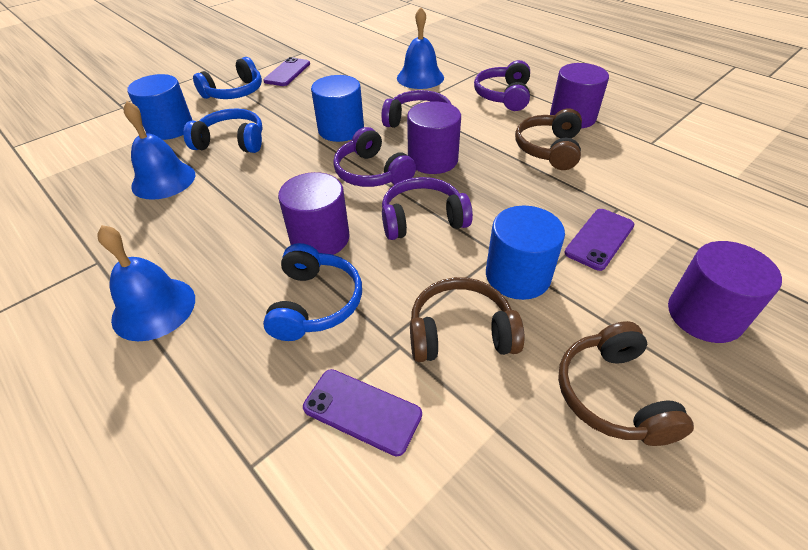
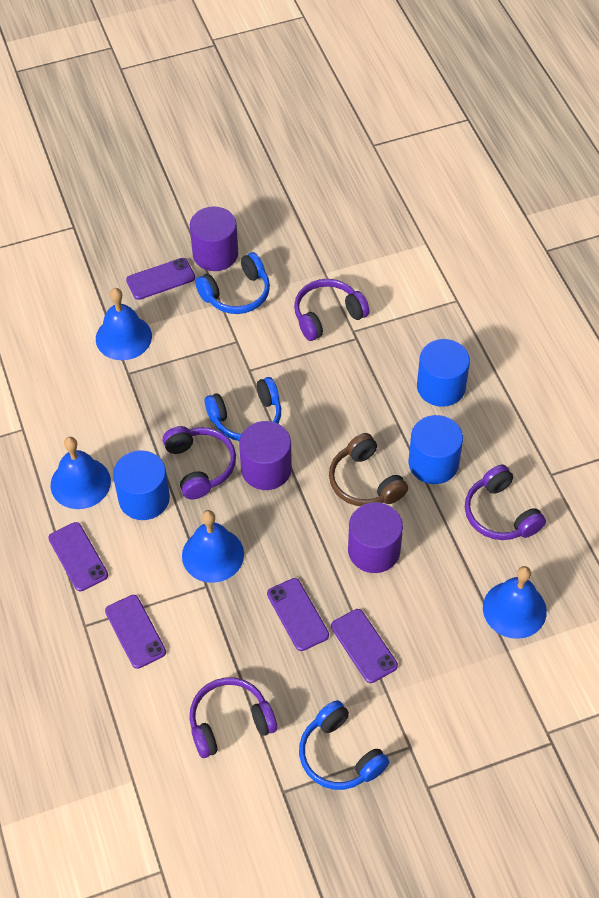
blue bell: [97,225,195,341] [123,101,195,200] [397,7,444,89] = 3 -> [51,437,111,509] [96,288,152,360] [182,510,244,583] [483,566,547,639] = 4
brown headphones: [410,277,525,362] [515,108,582,170] [558,321,694,446] = 3 -> [329,433,408,506] = 1
purple cylinder: [278,172,349,255] [407,101,461,174] [550,63,609,128] [668,241,782,343] = 4 -> [190,206,238,271] [239,421,292,490] [348,502,403,573] = 3
purple phone: [263,57,310,86] [303,369,422,456] [564,209,635,271] = 3 -> [48,522,108,591] [105,595,166,669] [126,258,195,300] [267,578,329,651] [331,609,398,683] = 5

